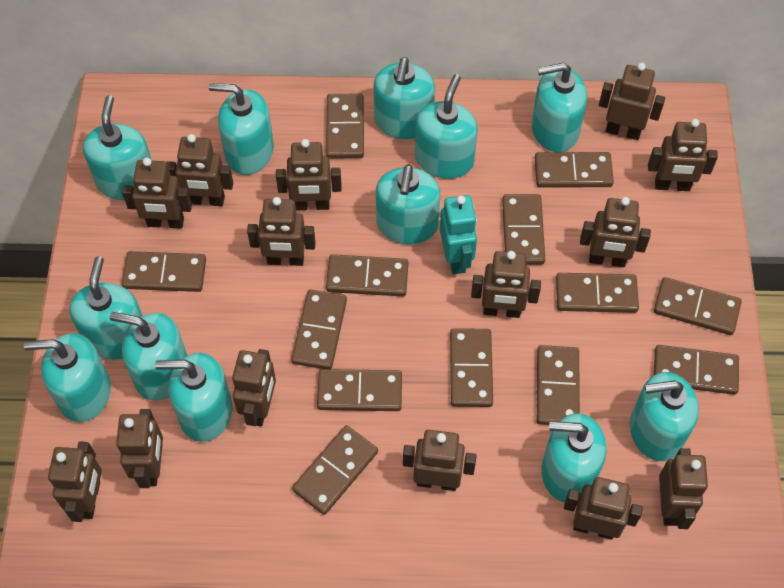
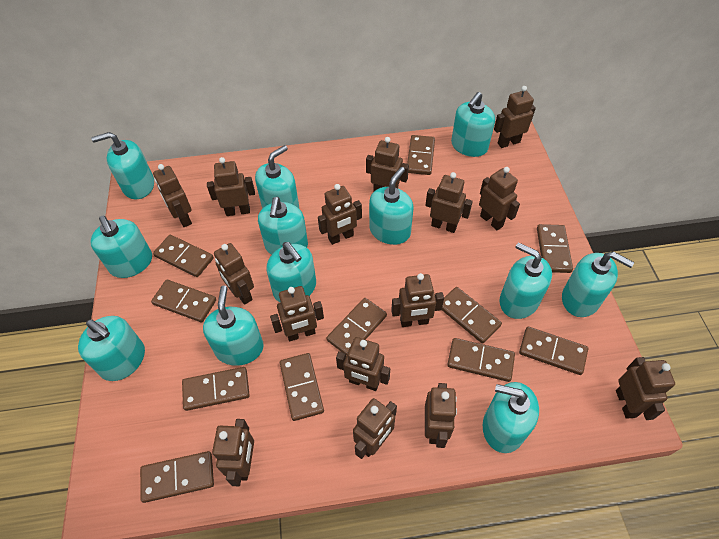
brown domino: [122,251,206,292] [291,290,347,369] [292,425,378,515] [317,369,402,411] [326,93,364,159] [326,254,408,297] [450,328,493,407] [502,194,545,265] [535,152,614,188] [537,345,580,425] [556,273,639,313] [654,277,742,335] [654,345,739,395] = 13 -> [140,451,214,503] [151,280,216,322] [153,235,214,277] [182,367,250,411] [280,353,324,421] [327,298,387,356] [407,135,435,175] [442,287,502,344] [447,338,515,382] [519,327,588,375] [537,224,573,273] = 11
brown robot: [48,441,102,522] [116,409,163,488] [122,158,192,229] [167,134,233,206] [232,349,276,426] [247,197,316,266] [276,139,342,210] [403,430,477,491] [471,251,541,318] [564,477,643,539] [580,197,651,267] [599,63,665,140] [648,119,718,191] [659,448,708,529] = 14 -> [153,164,192,227] [207,157,255,216] [212,419,254,486] [214,243,254,305] [270,286,324,341] [318,184,362,245] [336,337,390,391] [353,398,397,459] [366,137,409,191] [391,273,444,327] [425,172,473,233] [425,383,457,448] [479,167,520,230] [494,86,536,148] [616,357,675,420] = 15
turquoise robot: [440,195,477,274] = 1 -> none = 0

